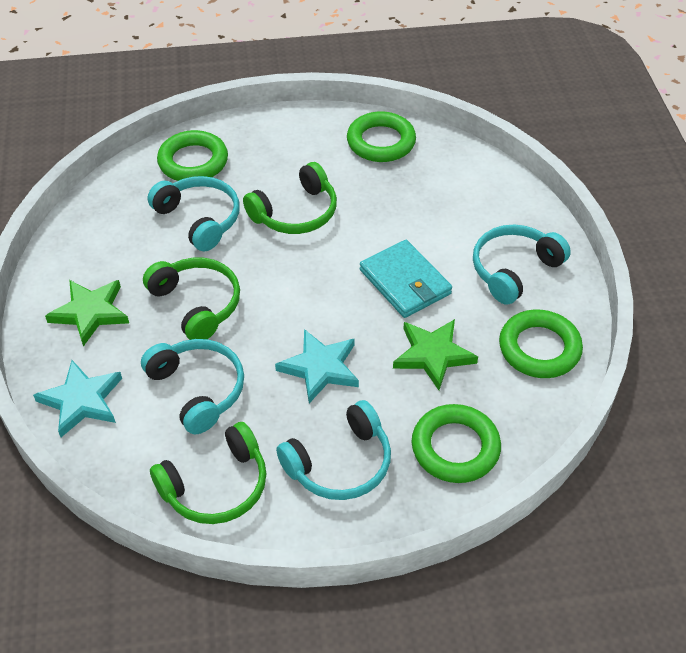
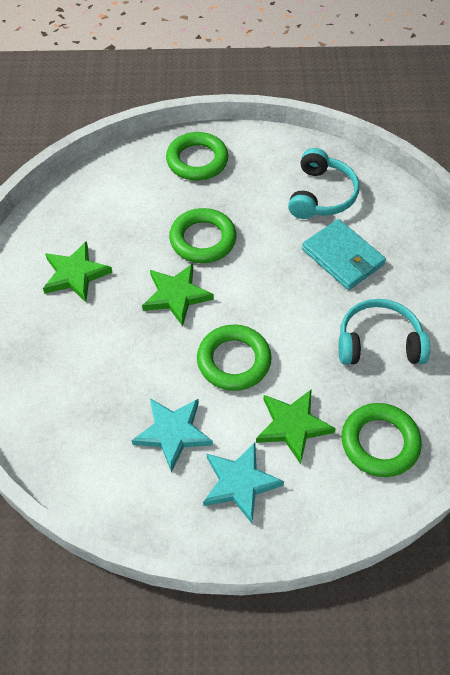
green headphones: [143,258,240,340] [150,422,266,524] [243,162,337,234] = 3 -> none = 0
green star: [45,280,129,346] [393,319,478,390] = 2 -> [43,241,113,302] [142,263,214,326] [256,389,336,464] = 3
turquoise headphones: [141,339,244,434] [147,176,239,251] [276,400,391,500] [473,224,571,305] = 4 -> [288,148,359,219] [338,299,430,365] = 2

